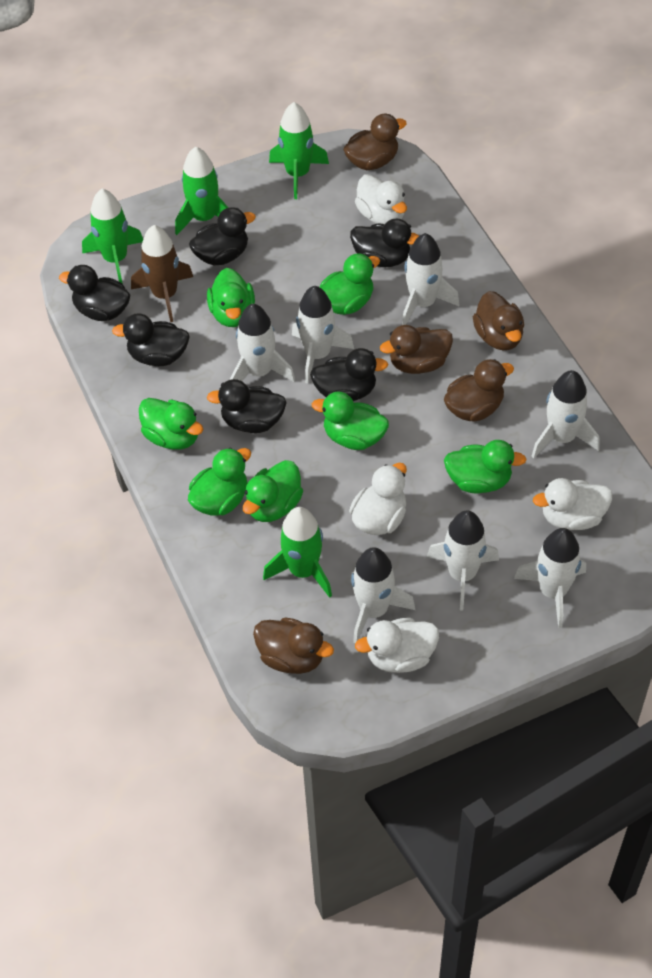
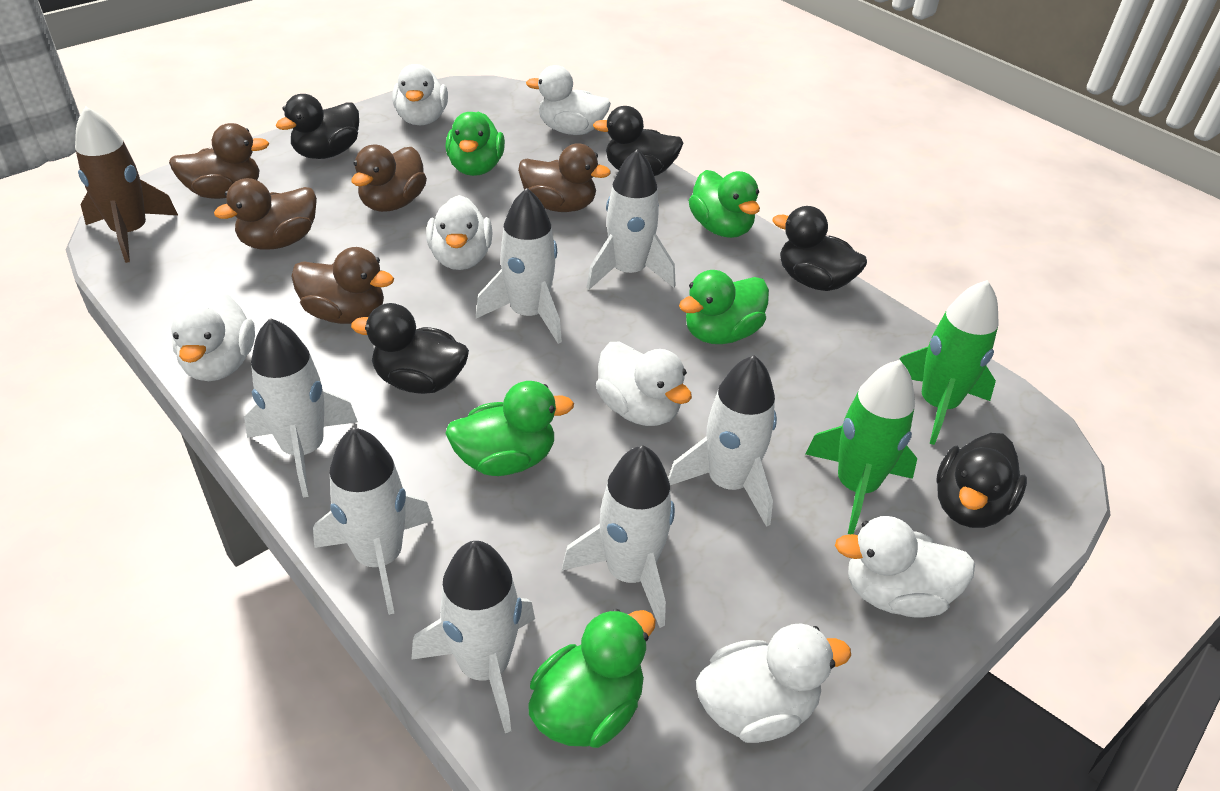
black duck: [59,265,130,321] [112,313,189,366] [189,207,256,266] [207,379,287,433] [310,348,388,401] [350,219,419,267] = 6 -> [276,94,359,159] [351,303,469,394] [593,106,683,176] [772,206,867,291] [936,433,1027,528] = 5
green duck: [139,398,203,450] [188,448,251,516] [207,268,255,327] [243,460,303,522] [312,392,389,450] [320,253,380,315] [444,440,527,493] = 7 -> [445,112,505,176] [445,381,574,476] [528,609,656,748] [679,270,769,344] [689,170,760,238] = 5
green rocket: [82,189,143,284] [175,147,228,235] [263,507,332,598] [269,102,329,199] = 4 -> [805,360,917,534] [899,280,998,445] = 2
white duck: [349,463,407,535] [355,174,407,224] [355,618,439,673] [533,478,612,530] = 4 -> [171,292,255,381] [392,64,448,125] [426,195,493,270] [526,65,611,135] [596,342,692,426] [696,624,851,743] [835,516,975,618] = 7

